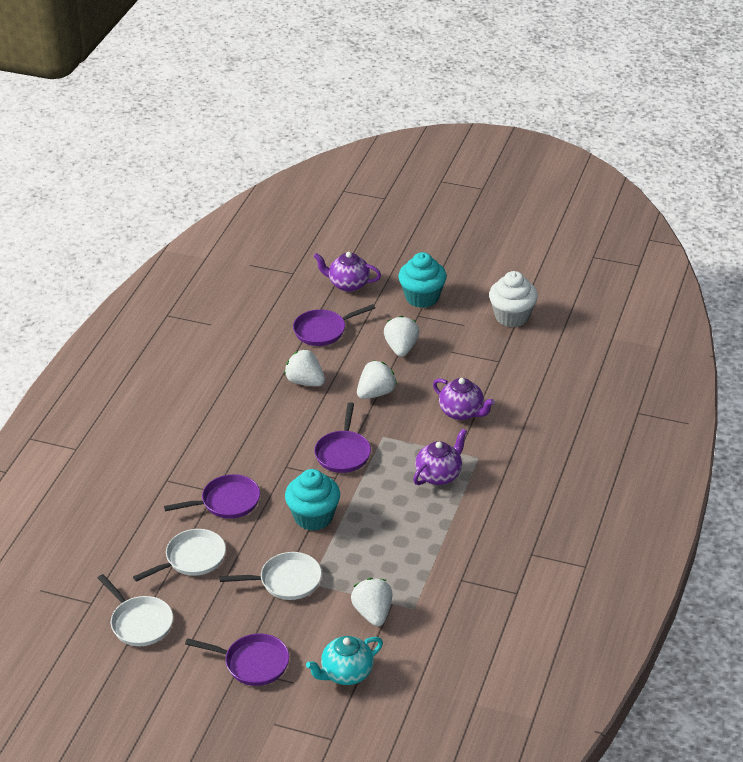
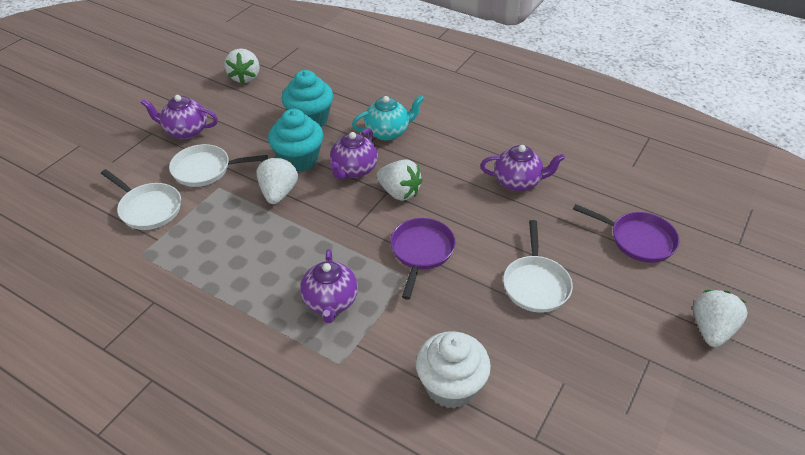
purple pan: [164,474,260,519] [185,634,289,686] [293,304,375,346] [314,402,371,473] = 4 -> [390,218,456,300] [573,204,680,263] = 2
purple teapot: [313,252,381,292] [413,429,467,485] [433,378,495,420] = 3 -> [141,95,218,139] [300,249,358,323] [329,128,378,180] [480,145,565,191] = 4

